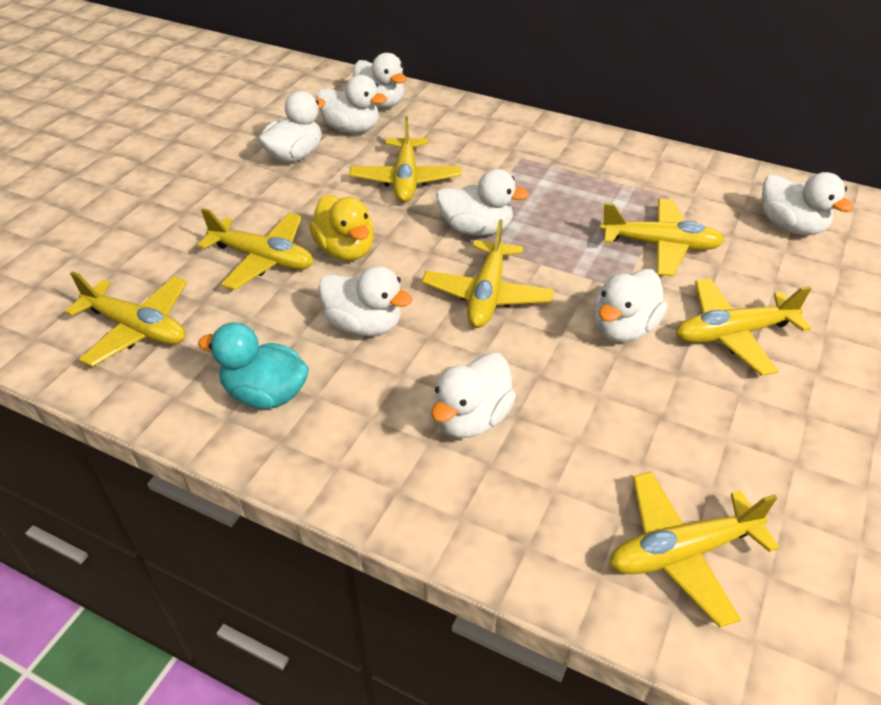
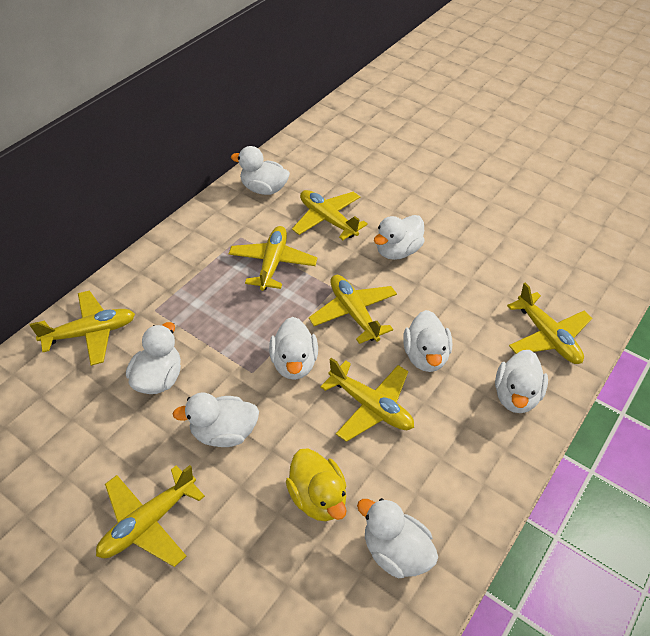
turquoise duck: [198,322,309,409] = 1 -> none = 0

